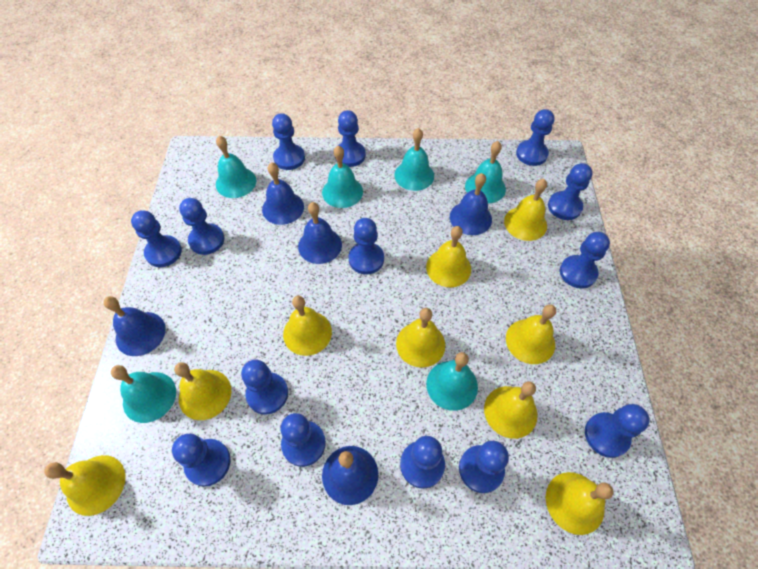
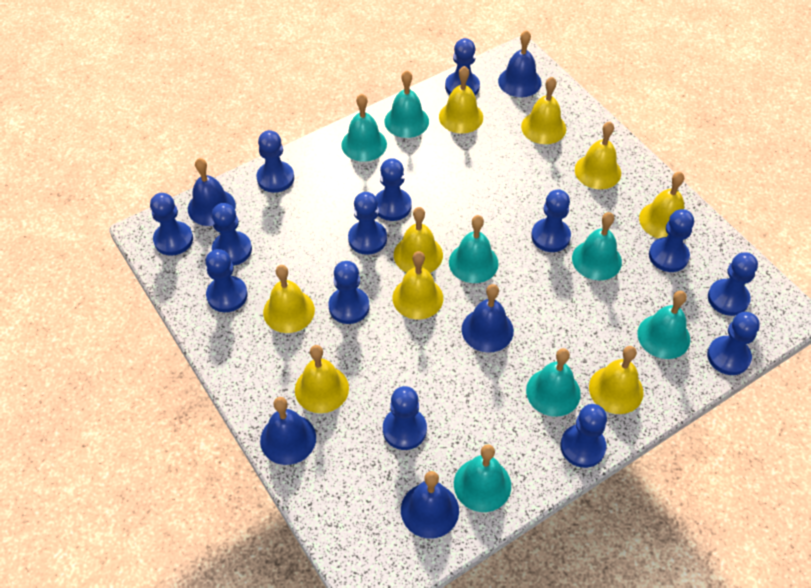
turquoise bell: [111,365,176,423] [216,136,256,198] [322,146,363,208] [394,128,434,191] [426,352,478,411] [465,141,506,203] = 6 -> [341,94,387,162] [385,70,429,138] [449,215,499,283] [454,444,511,512] [526,348,581,417] [572,212,622,280] [637,291,690,359] = 7

